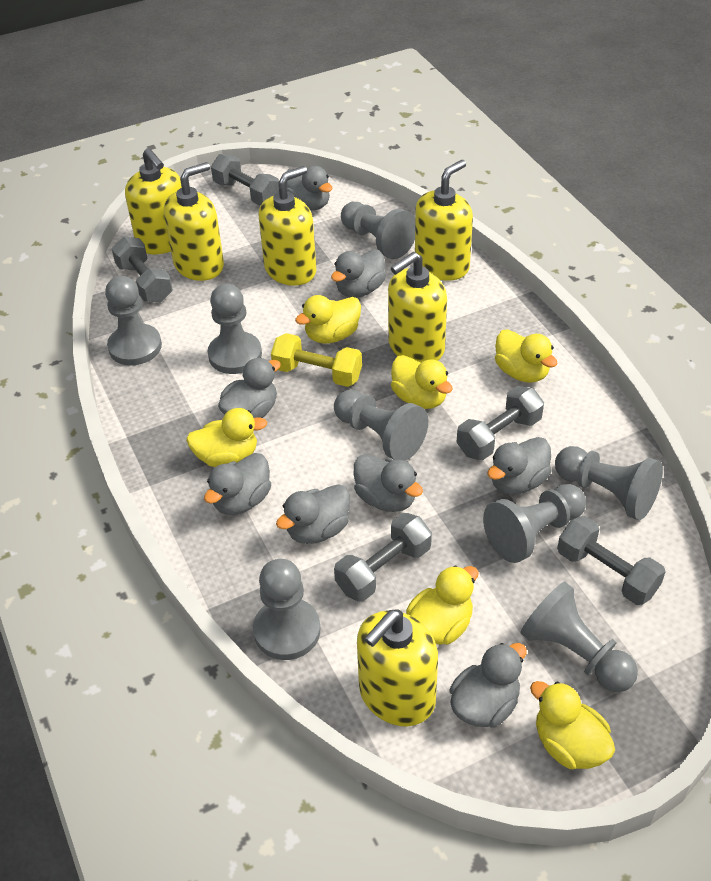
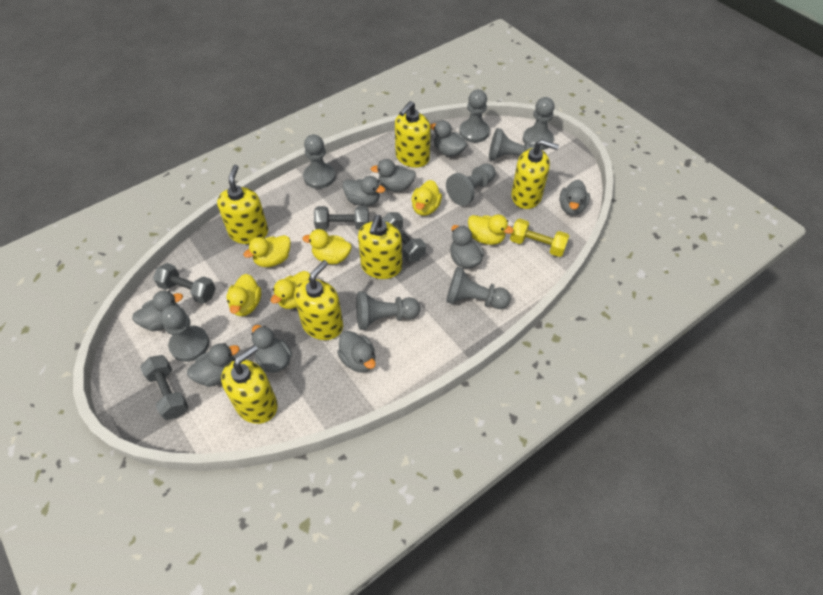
grey duck: [204,453,271,515] [218,358,281,418] [276,484,350,544] [286,166,333,210] [331,250,386,298] [354,454,423,512] [450,643,527,728] [487,437,552,495] = 8 -> [132,290,183,331] [187,343,239,387] [252,325,292,373] [337,331,376,372] [342,176,385,206] [371,159,416,191] [430,121,467,157] [450,225,484,268] [559,180,590,215] = 9
grey dumbbell: [112,236,173,302] [211,154,279,206] [334,513,432,601] [457,386,544,460] [557,516,666,605] = 5 -> [140,355,188,420] [153,263,216,304] [314,206,369,230] [382,212,426,262] = 4

